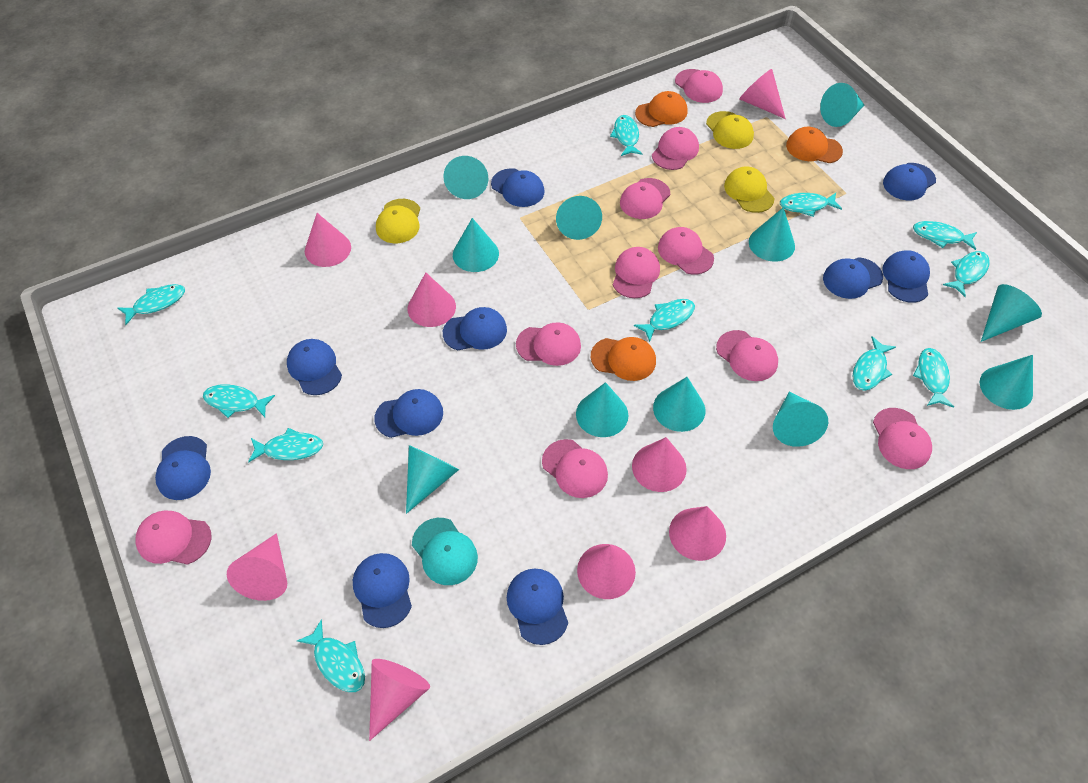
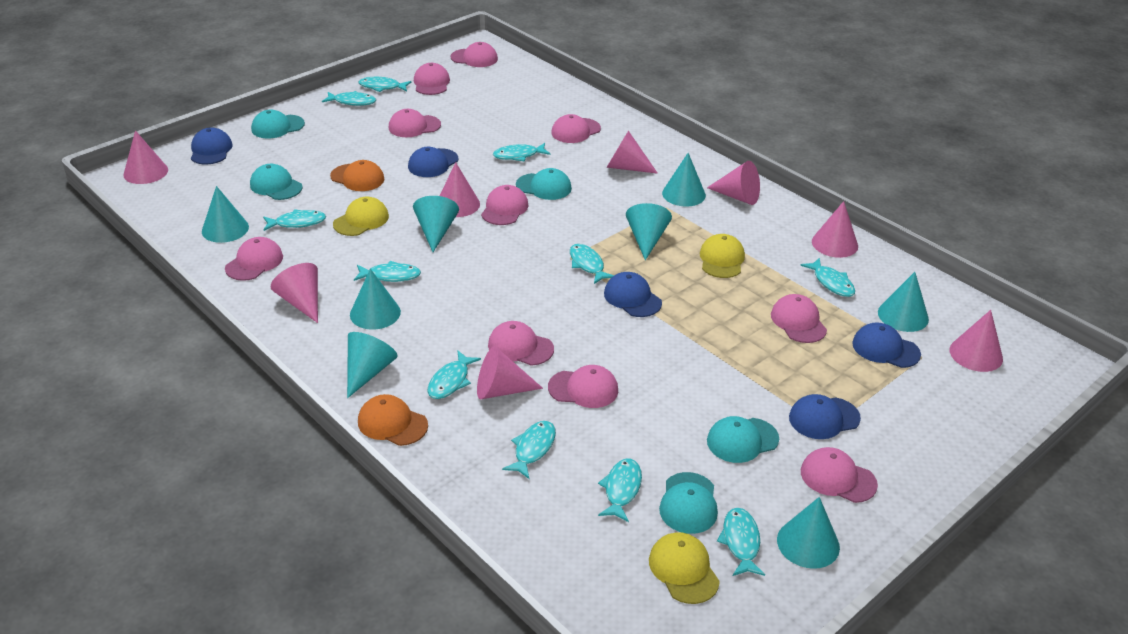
blue cap: [155,436,211,500] [287,339,342,395] [353,553,412,628] [374,389,443,438] [443,307,507,350] [491,168,545,207] [507,569,568,645] [823,257,883,299] [882,250,930,303] [883,163,936,200] = 10 -> [191,127,232,165] [408,147,459,177] [604,272,662,317] [789,394,861,439] [852,322,921,368] = 5
orange cap: [591,337,656,381] [635,91,688,127] [786,127,843,163] = 3 -> [330,160,384,191] [358,394,428,446] = 2
turquoise cap: [412,518,478,585] = 1 -> [250,164,303,200] [251,110,305,139] [516,168,572,200] [659,472,718,534] [707,416,779,463] = 5
turquoise cone: [406,445,459,514] [443,156,488,199] [453,218,499,272] [556,196,602,240] [576,382,629,437] [653,377,705,432] [749,207,795,262] [773,392,828,447] [820,83,864,127] [980,355,1033,410] [981,284,1042,342] = 11 -> [202,186,249,243] [347,332,398,398] [350,269,401,330] [413,196,459,252] [626,203,672,260] [662,153,706,207] [777,497,840,569] [878,272,929,332] = 8

